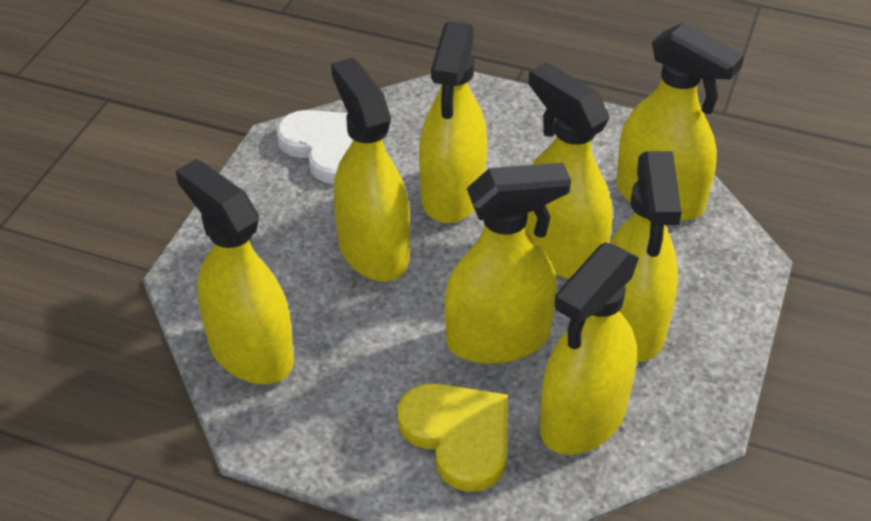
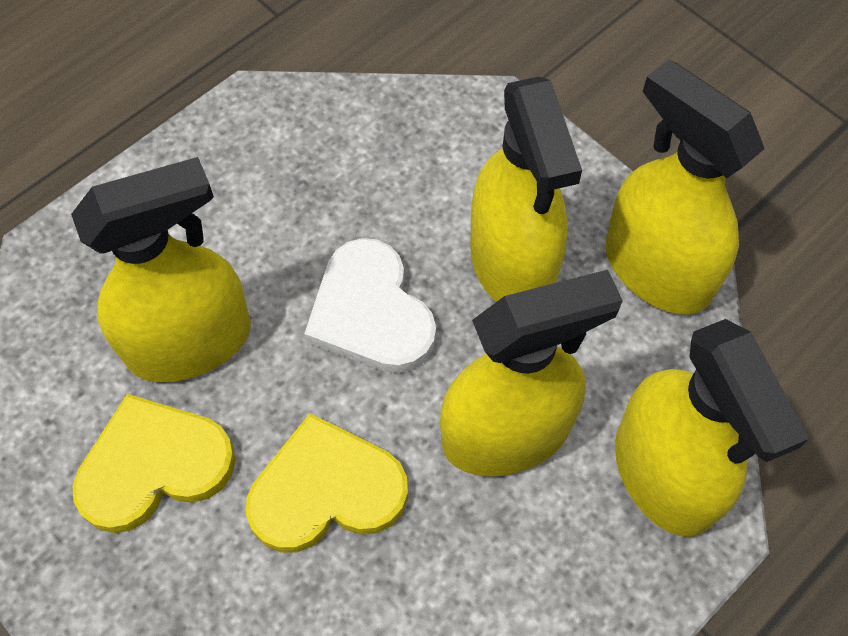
yellow heart: [398,383,508,492] = 1 -> [72,394,236,533] [246,413,408,553] = 2
yellow spray bottle: [176,159,294,384] [331,58,410,281] [419,21,487,223] [445,163,571,364] [526,62,612,279] [540,242,639,455] [610,151,682,362] [616,23,744,221] = 8 -> [71,157,251,382] [440,270,623,477] [470,77,582,302] [606,59,764,315] [615,319,809,537] = 5

